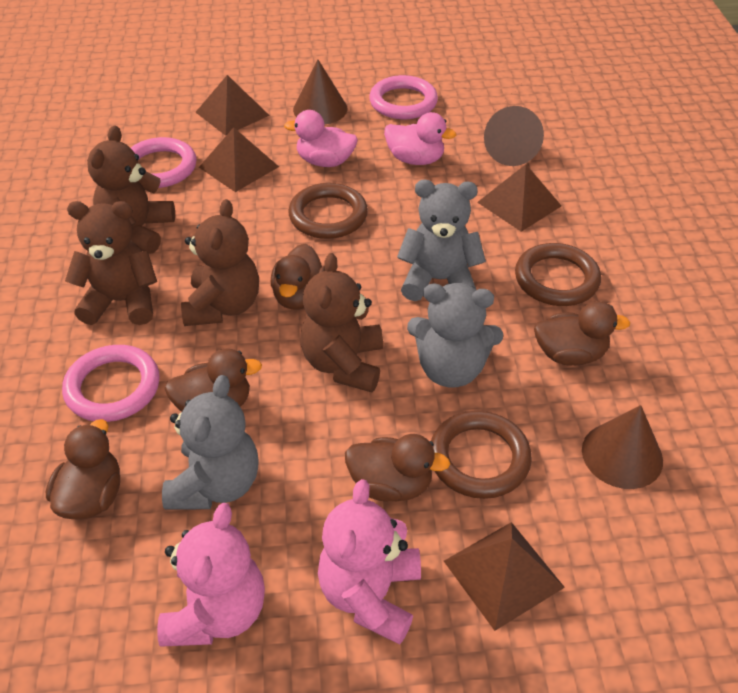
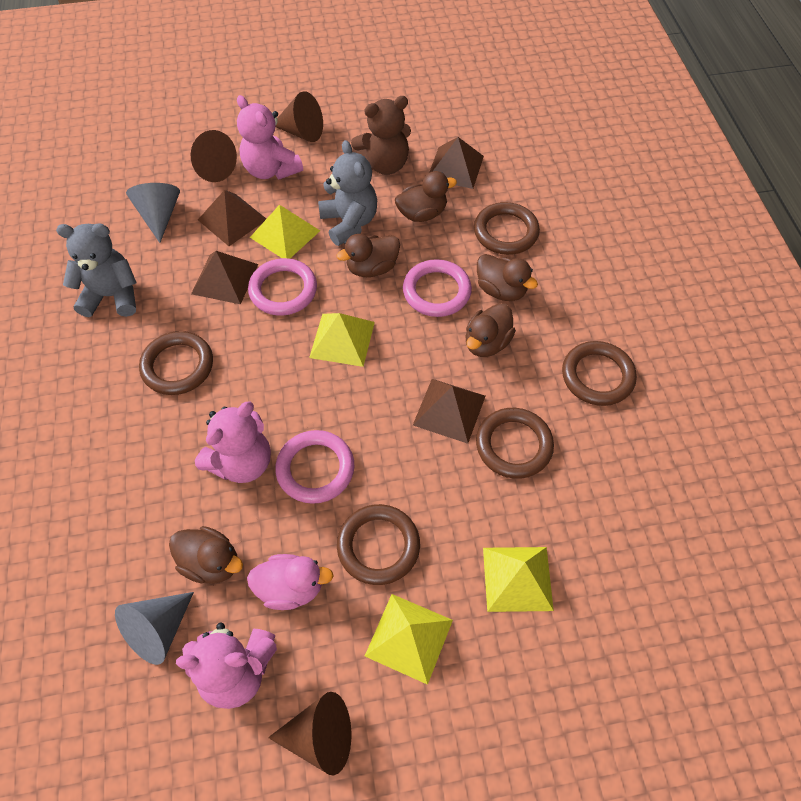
brown ring: [288,183,368,239] [431,411,532,499] [515,243,601,306] = 3 -> [139,331,213,395] [337,504,420,585] [474,202,540,255] [476,408,554,479] [562,341,637,406] = 5
brown teddy bear: [65,201,157,325] [87,125,175,254] [181,199,259,326] [301,253,383,392] = 4 -> [351,96,411,175] = 1
grey cone: none = 0 -> [115,592,194,665] [126,183,180,243] = 2
grey teddy bear: [162,375,259,510] [397,180,486,301] [407,283,503,387] = 3 -> [56,223,137,317] [318,140,377,246] = 2
pink duck: [284,110,358,167] [384,112,456,165] = 2 -> [247,554,334,610] = 1
pink teddy bear: [157,503,265,647] [318,479,421,645] = 2 -> [176,623,277,709] [195,401,271,483] [237,95,303,179] = 3
yellow pyramid: none = 0 -> [250,205,320,259] [309,313,375,367] [365,594,453,685] [483,547,554,612] = 4

